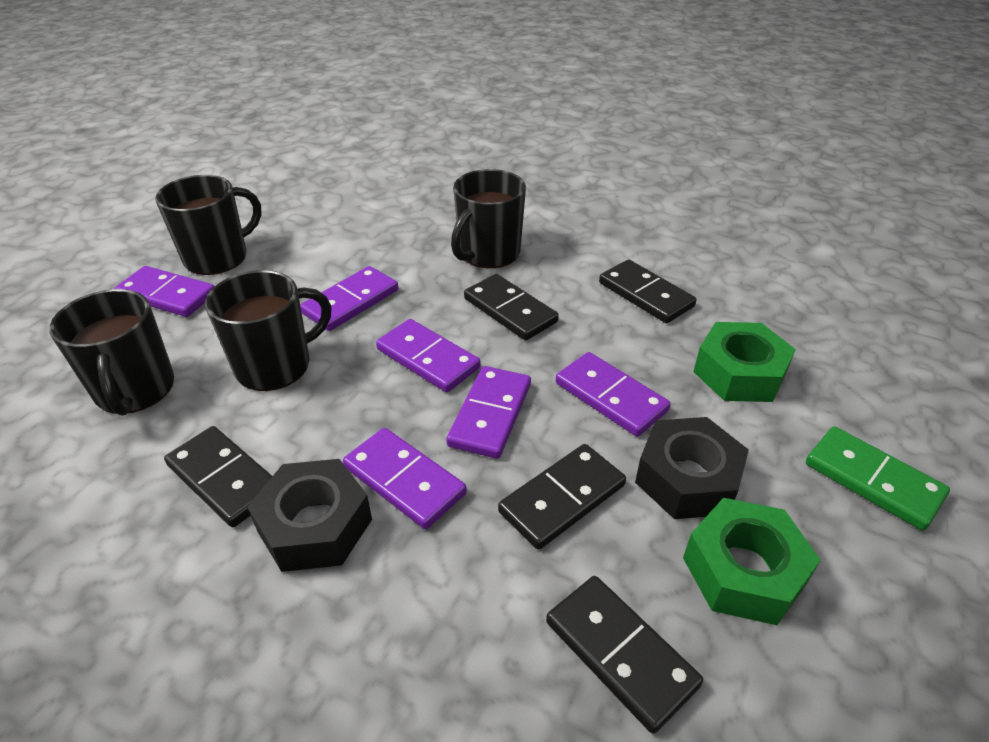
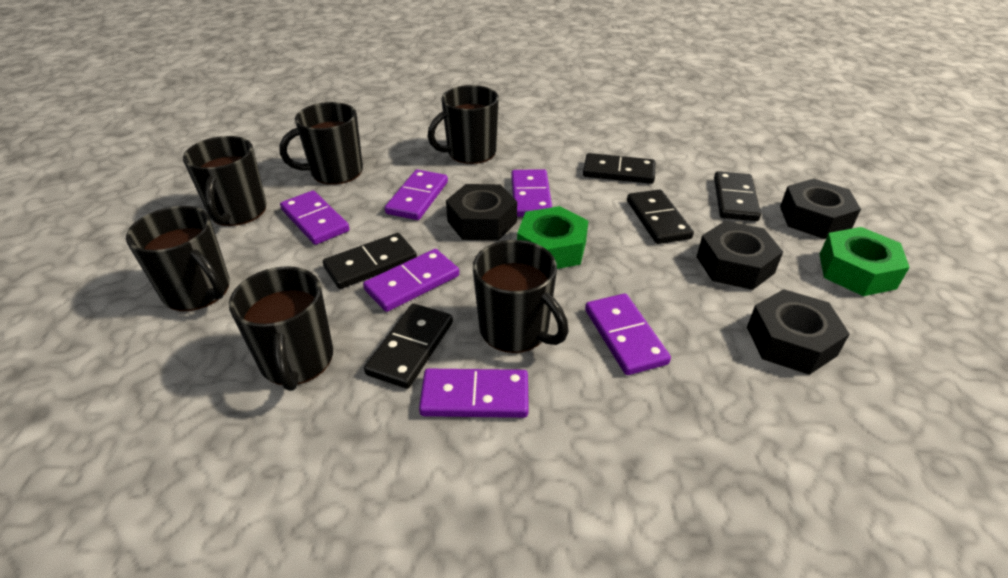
black mug: [49,289,174,416] [155,175,262,275] [205,270,332,391] [451,169,526,268] = 4 -> [126,206,230,311] [183,136,267,226] [229,266,333,391] [279,102,363,185] [428,85,499,164] [473,240,568,353] = 6
black nut: [247,459,372,572] [635,417,749,519] = 2 -> [446,184,517,241] [697,221,783,290] [747,289,850,375] [780,179,861,239] = 4
green domino: [806,426,950,530] = 1 -> none = 0

